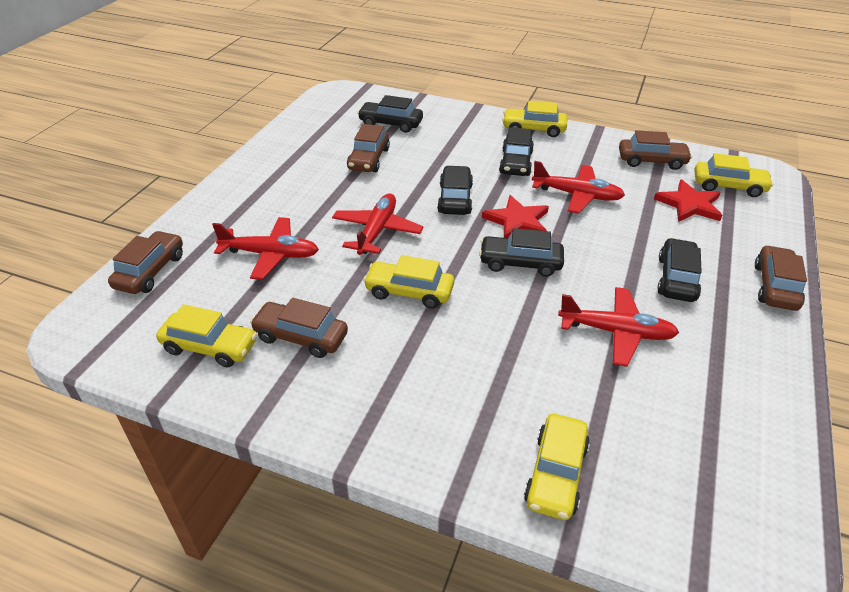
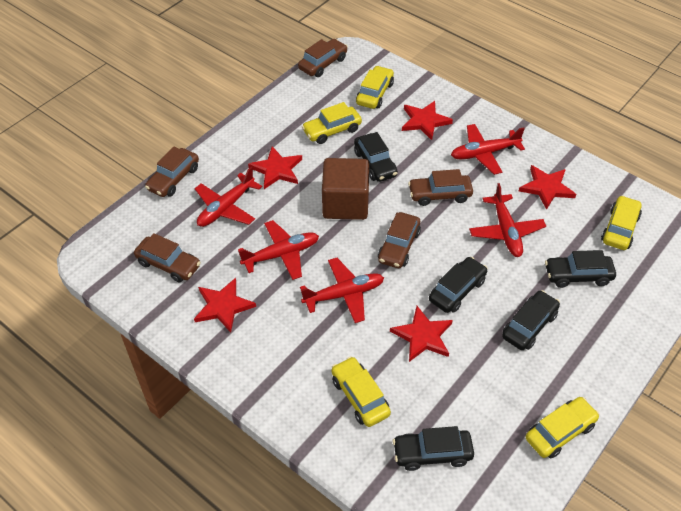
brown cube: none = 0 -> [322,158,369,220] = 1
red plane: [212,217,319,280] [332,193,424,255] [532,161,625,214] [558,287,679,367] = 4 -> [195,167,262,227] [238,220,319,280] [300,258,384,323] [451,124,525,175] [469,183,546,257] = 5
red star: [482,195,549,238] [654,180,722,222] = 2 -> [194,278,256,333] [248,146,302,189] [390,306,453,362] [402,101,453,140] [519,165,576,210] = 5

